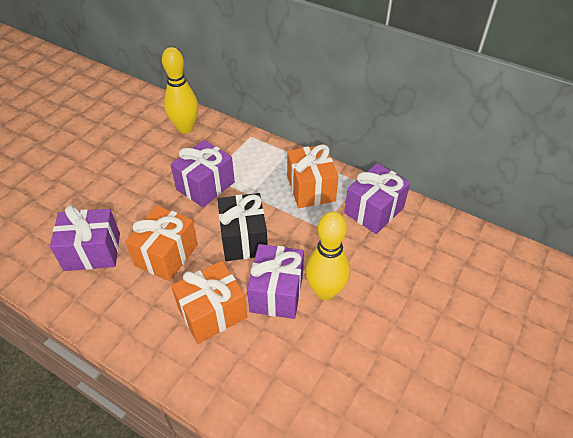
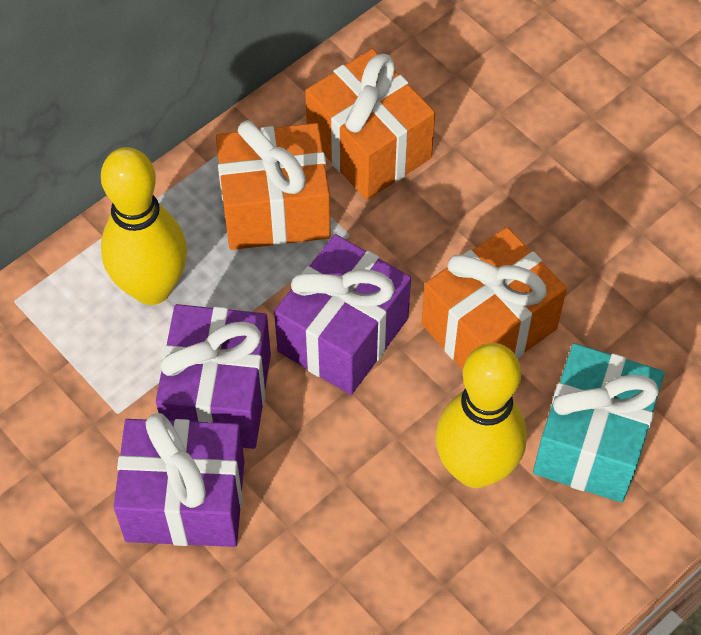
black gift: [218,193,268,261] = 1 -> none = 0
purple gift: [50,205,120,271] [170,140,235,207] [247,244,304,319] [344,163,410,234] = 4 -> [114,413,244,547] [156,304,271,449] [274,234,411,395] = 3
turquoise gift: none = 0 -> [533,343,665,503] = 1

